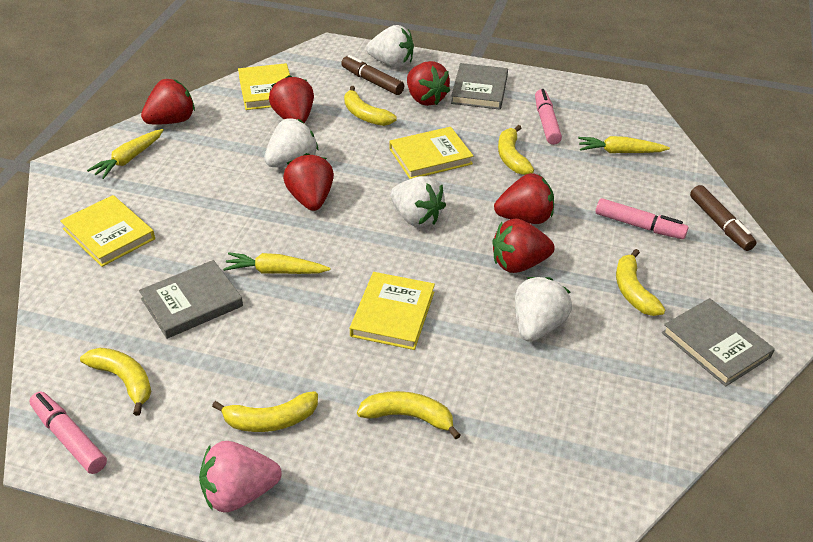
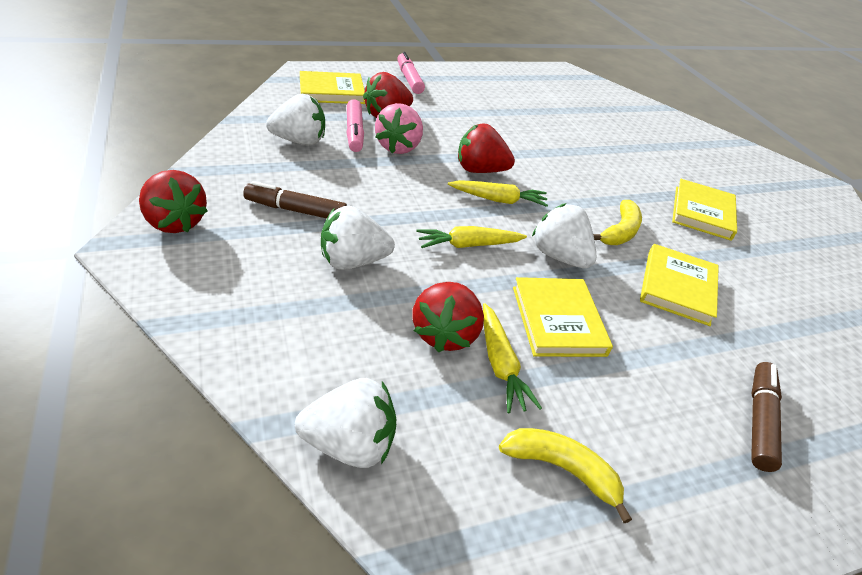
grey book: [139,260,243,339] [451,63,508,110] [662,298,775,386] = 3 -> none = 0
pink marker: [29,392,107,474] [535,89,562,145] [596,198,688,239] = 3 -> [346,99,364,152] [397,52,425,94] = 2
red strawberry: [141,79,195,124] [269,75,314,123] [283,153,334,211] [407,61,450,106] [493,219,555,273] [494,173,554,224] = 6 -> [139,170,208,233] [363,72,413,118] [412,282,484,353] [458,123,515,173] = 4
yellow banana: [80,348,151,416] [212,391,318,432] [344,86,397,126] [357,391,461,439] [498,125,534,175] [616,249,665,316] = 6 -> [499,428,632,523] [593,200,642,245] = 2

